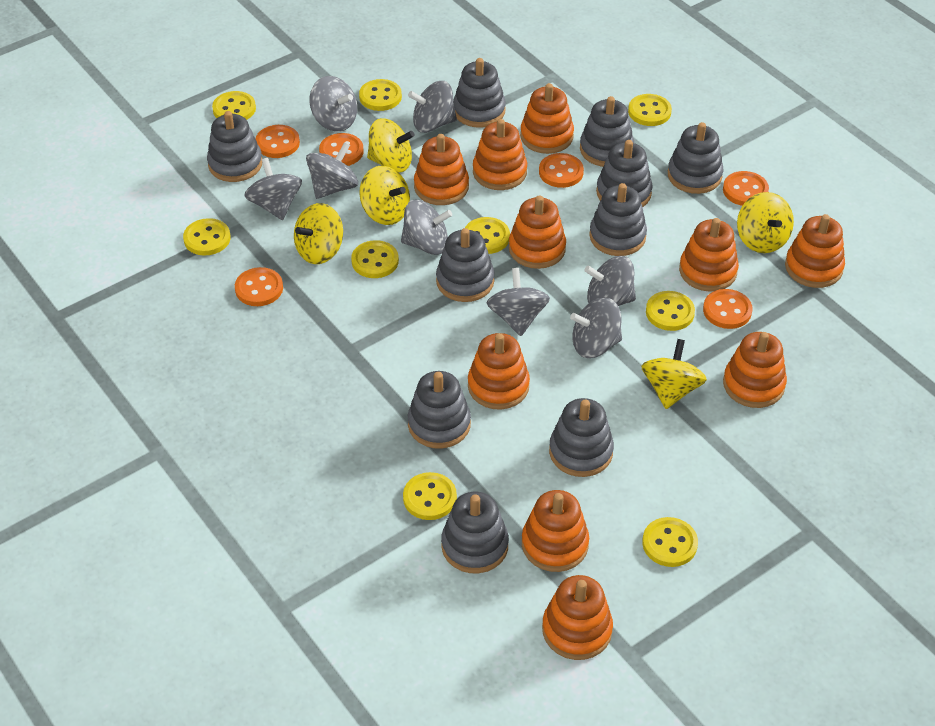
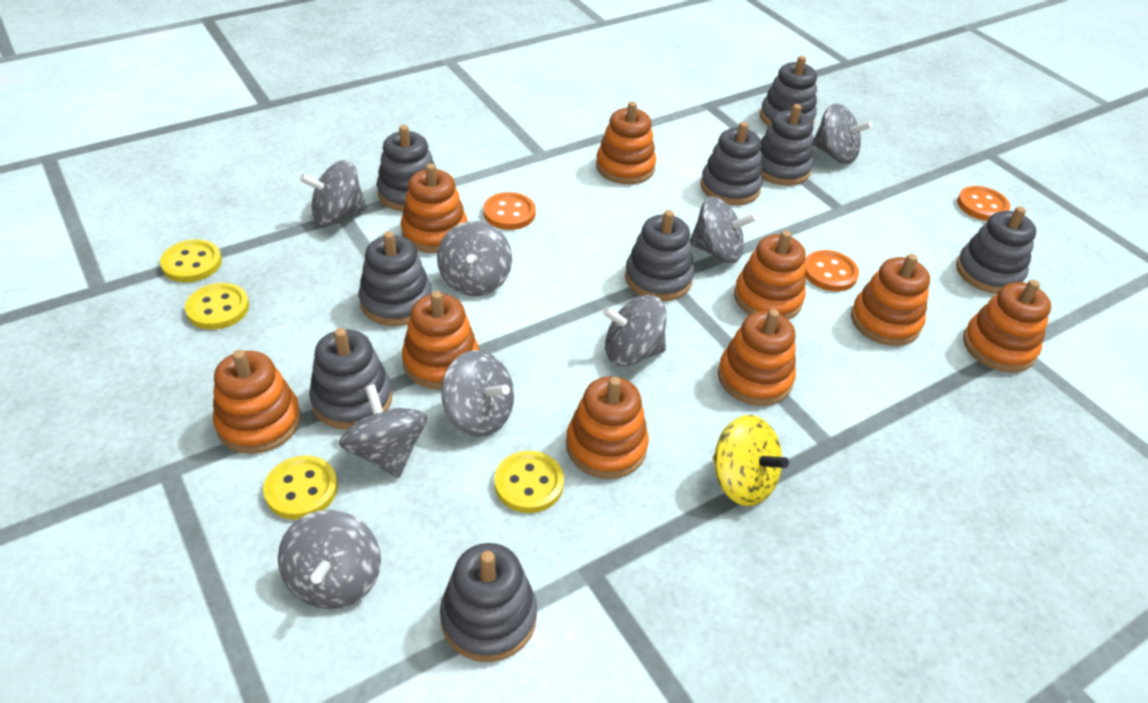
grey stacking toy: [207,111,262,182] [408,371,471,449] [436,228,494,302] [441,492,509,573] [453,58,506,128] [549,398,614,477] [580,96,634,167] [589,183,647,256] [596,140,653,207] [668,122,723,194] = 10 -> [309,328,392,430] [359,231,432,326] [377,125,436,212] [440,543,537,662] [625,210,694,301] [701,122,763,205] [760,56,817,126] [760,104,814,186] [956,207,1036,294] = 9
orange button: [235,267,283,306] [256,125,300,158] [319,133,363,166] [539,153,584,188] [703,289,752,329] [723,171,769,206] = 6 -> [483,192,536,230] [805,250,859,291] [957,186,1010,221] = 3
orange stacking toy: [414,134,469,205] [468,333,530,410] [473,119,527,190] [509,195,566,269] [520,83,574,154] [522,490,589,572] [542,575,613,660] [679,218,739,292] [723,332,787,408] [785,214,845,288] = 10 -> [213,350,301,454] [401,163,467,253] [402,291,479,390] [566,376,649,479] [596,102,656,184] [718,309,796,406] [734,230,806,320] [851,254,930,346] [963,280,1051,372] = 9
yellow button: [183,218,230,256] [212,91,256,120] [351,240,399,278] [359,79,402,111] [403,472,457,520] [465,217,510,254] [628,94,672,126] [642,517,698,567] [646,291,695,331] = 9 -> [160,239,222,282] [185,283,249,330] [263,456,338,520] [494,451,564,513] = 4
yellow spinning top: [294,203,343,264] [359,166,410,225] [367,118,415,172] [641,339,707,409] [737,192,794,253] = 5 -> [713,415,789,506] = 1

